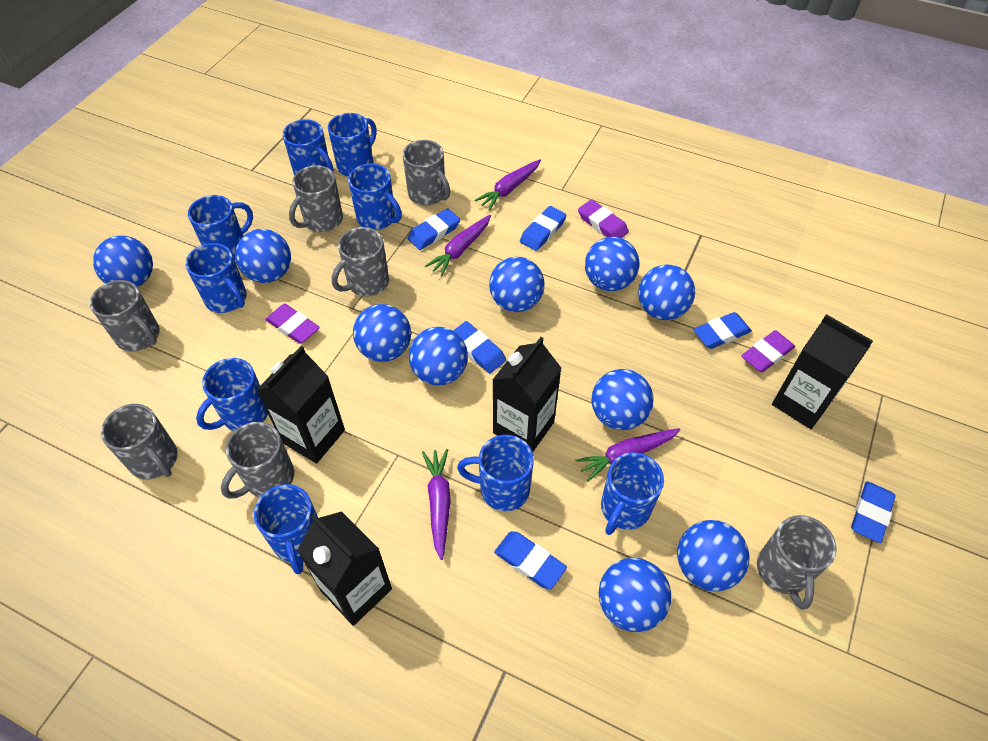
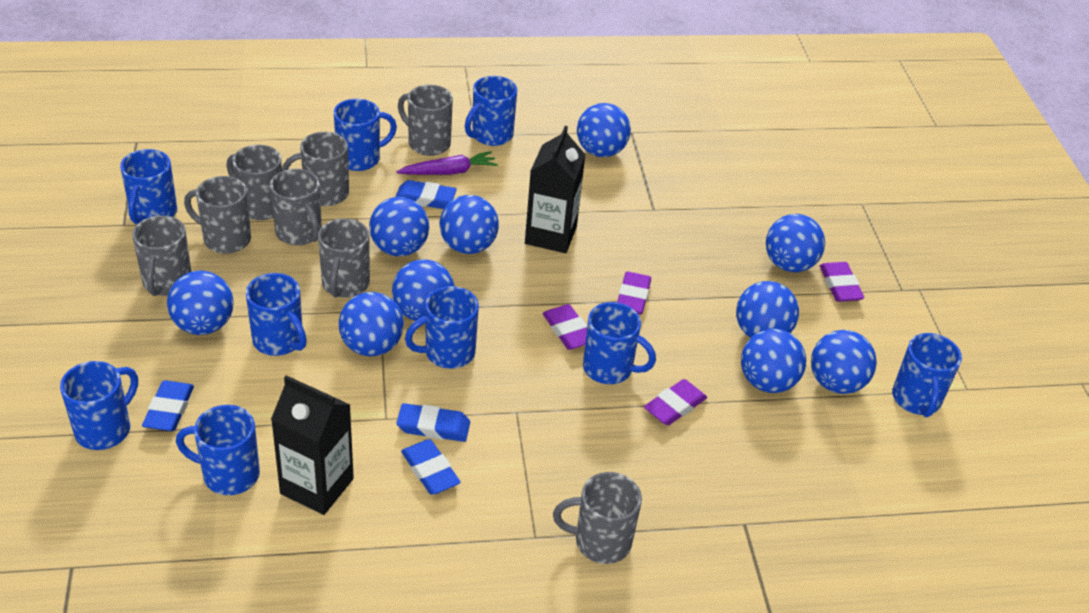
black carton: [257,346,345,464] [297,511,392,626] [493,337,561,453] [772,314,873,429] = 4 -> [271,375,354,515] [525,126,586,253] = 2
blue eraser: [407,208,460,250] [453,321,506,373] [494,531,567,589] [520,206,567,251] [693,312,752,349] [851,481,896,543] = 6 -> [142,380,194,431] [395,180,457,209] [396,403,470,442] [401,439,461,495] = 4
grey mug: [90,280,160,352] [101,404,178,480] [221,422,294,499] [289,165,343,232] [332,227,389,296] [402,140,450,205] [757,515,837,610] = 7 -> [132,215,191,296] [184,176,251,254] [227,145,282,220] [270,169,322,245] [282,132,349,206] [318,218,370,298] [398,85,453,156] [553,472,642,564] = 8
purple carrot: [422,449,451,560] [425,215,491,276] [474,159,541,211] [575,428,680,482] = 4 -> [396,151,498,175] = 1
purple eraser: [265,304,320,344] [578,199,629,238] [742,330,795,372] = 3 -> [543,304,587,350] [617,271,651,314] [644,379,707,425] [820,262,864,302] = 4

